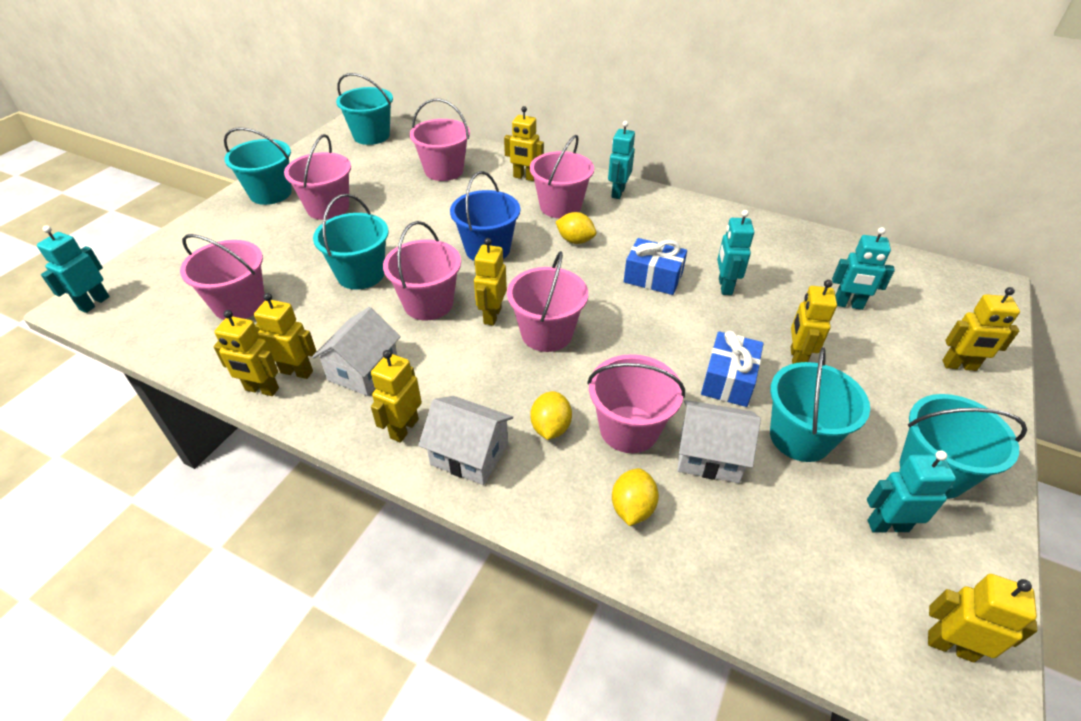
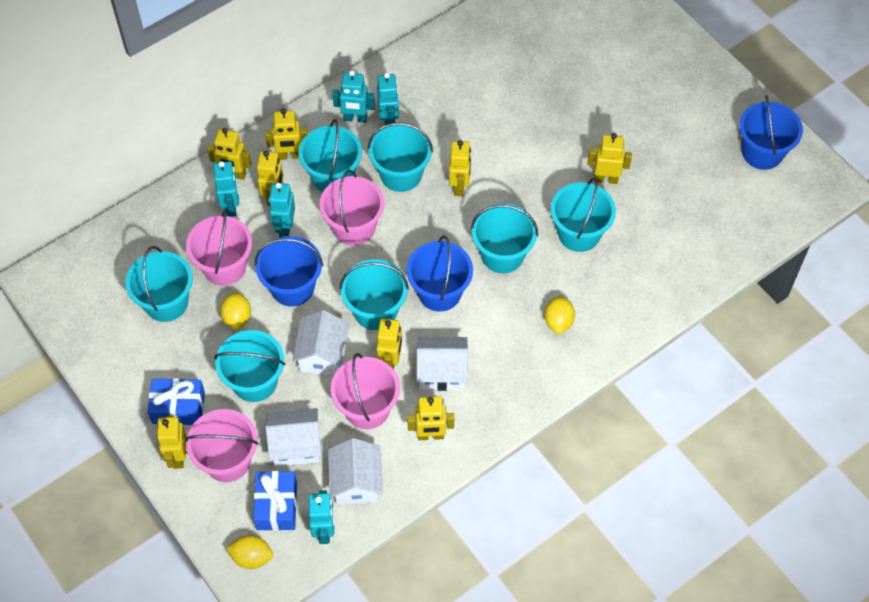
blue bucket: [450,171,520,261] = 1 -> [254,236,323,307] [407,236,473,312] [739,95,803,170] = 3
pink bucket: [180,234,265,320] [284,134,351,220] [383,221,461,320] [410,99,470,181] [507,251,588,352] [530,135,594,218] [587,354,685,453] = 7 -> [185,409,259,482] [186,210,252,286] [320,170,384,246] [331,353,400,429] = 4
turquoise bucket: [224,127,292,205] [313,194,389,290] [336,73,393,145] [770,347,870,462] [900,394,1027,499] = 5 -> [125,246,193,322] [214,330,285,402] [299,119,362,192] [339,259,409,330] [368,123,433,192] [471,204,538,273] [551,178,616,252] = 7
white house: [312,307,401,396] [418,396,513,485] [677,400,761,483] = 3 -> [266,408,321,467] [292,310,350,376] [328,438,383,505] [417,337,468,391] = 4

